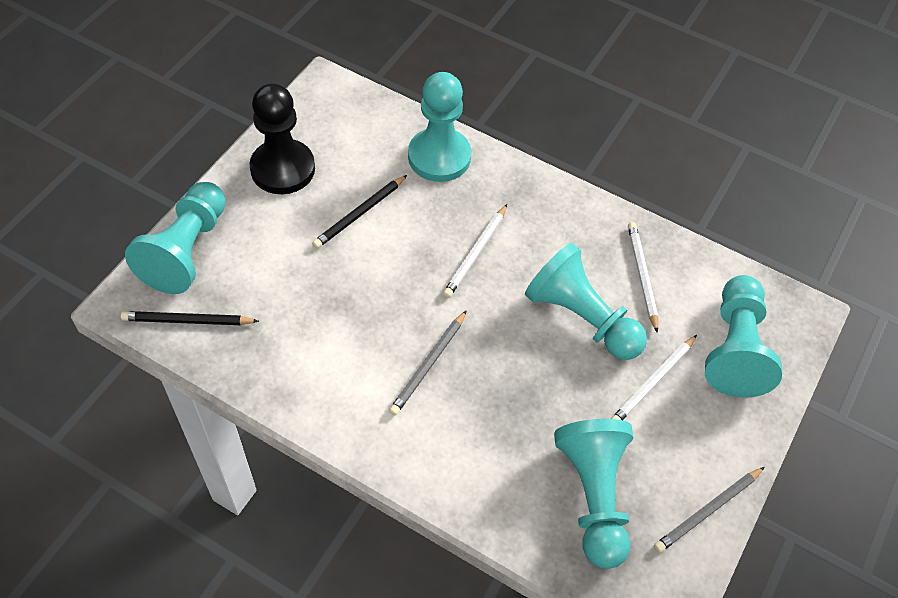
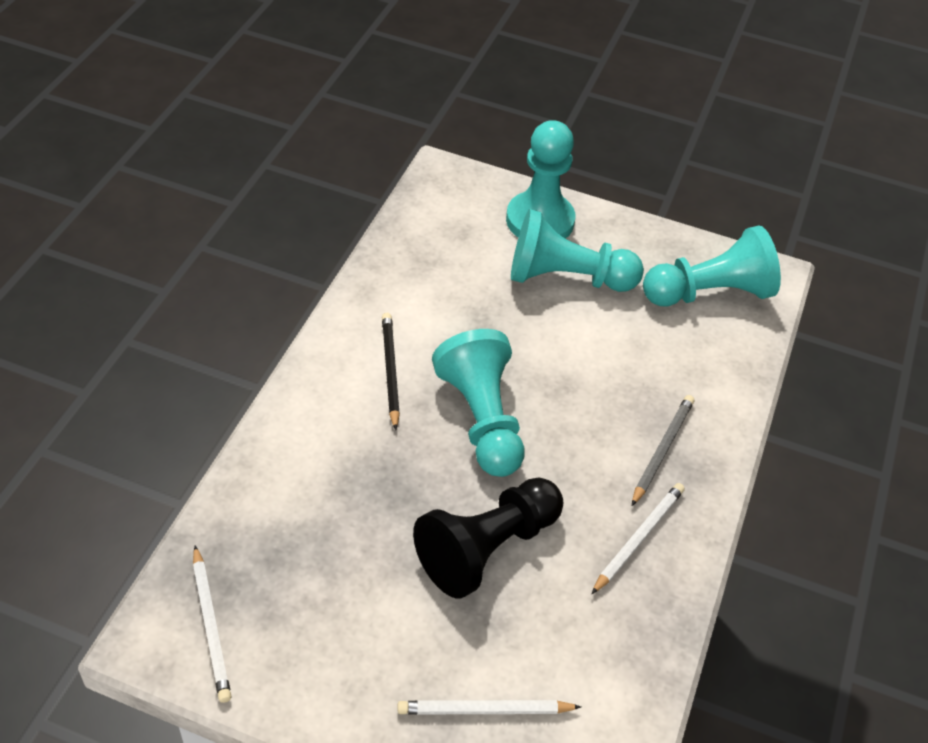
black pencil: [121,311,259,325] [312,175,407,248] = 2 -> [382,313,400,430] = 1
grey pencil: [389,310,467,415] [654,467,764,553] = 2 -> [632,395,694,506] = 1
turquoise pawn: [125,182,226,294] [408,72,471,182] [525,243,647,360] [554,419,633,569] [705,275,782,398] = 5 -> [432,329,525,477] [506,120,575,239] [511,209,644,292] [643,226,781,307] = 4

